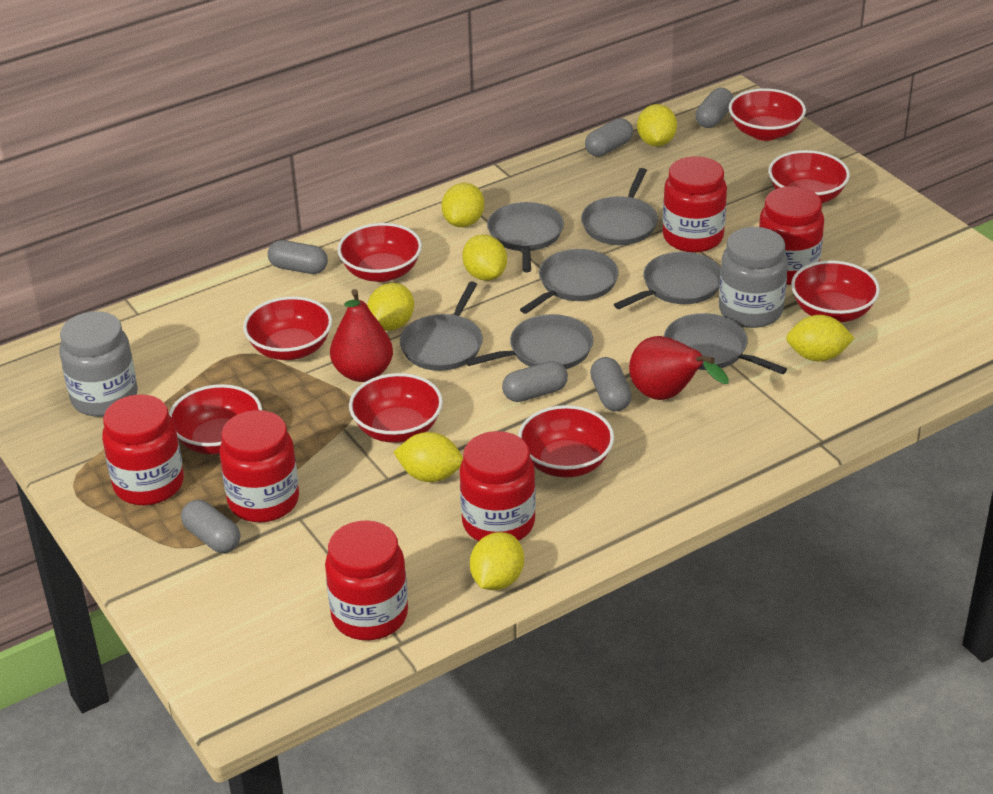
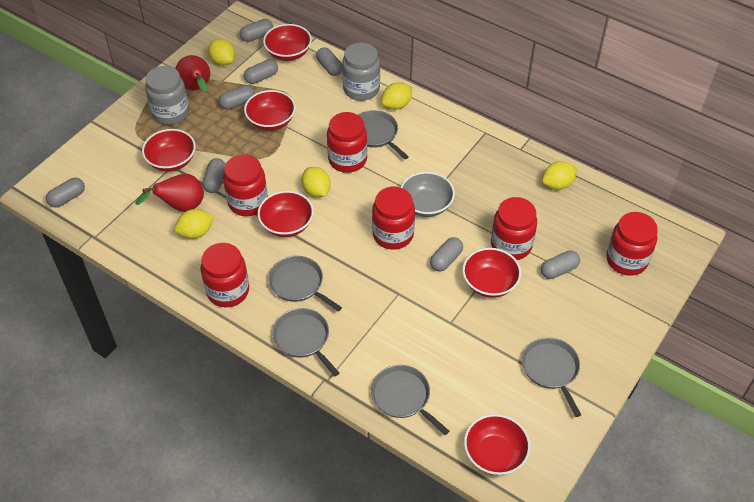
grey bowl: none = 0 -> [401,172,455,217] = 1
grey capsule: [181,500,240,553] [268,240,328,274] [502,361,568,402] [585,118,633,157] [590,357,632,411] [696,88,733,128] = 6 -> [46,178,85,207] [203,158,225,193] [219,85,255,110] [240,19,273,42] [244,59,278,84] [316,47,342,76] [430,237,463,271] [541,250,580,279] = 8
grey pan: [400,282,483,371] [465,314,593,369] [487,202,564,272] [520,249,618,314] [581,168,658,245] [614,252,721,309] [664,313,787,374] = 7 -> [268,256,342,312] [272,308,339,376] [358,110,409,159] [371,365,449,435] [522,337,581,417] = 5
red bowl: [169,384,262,454] [243,296,332,360] [338,223,422,282] [349,373,443,443] [518,405,614,477] [729,88,806,141] [768,150,850,203] [791,260,880,322] = 8 -> [142,129,196,172] [244,90,296,131] [258,191,314,237] [263,24,312,61] [462,248,521,298] [464,414,530,475] = 6
yellow lemon: [367,283,414,331] [393,432,463,482] [442,183,484,227] [462,234,507,281] [470,532,524,590] [637,104,677,146] [786,315,855,361] = 7 -> [174,209,214,239] [208,39,235,66] [301,167,331,197] [381,82,412,110] [542,161,577,190] = 5

